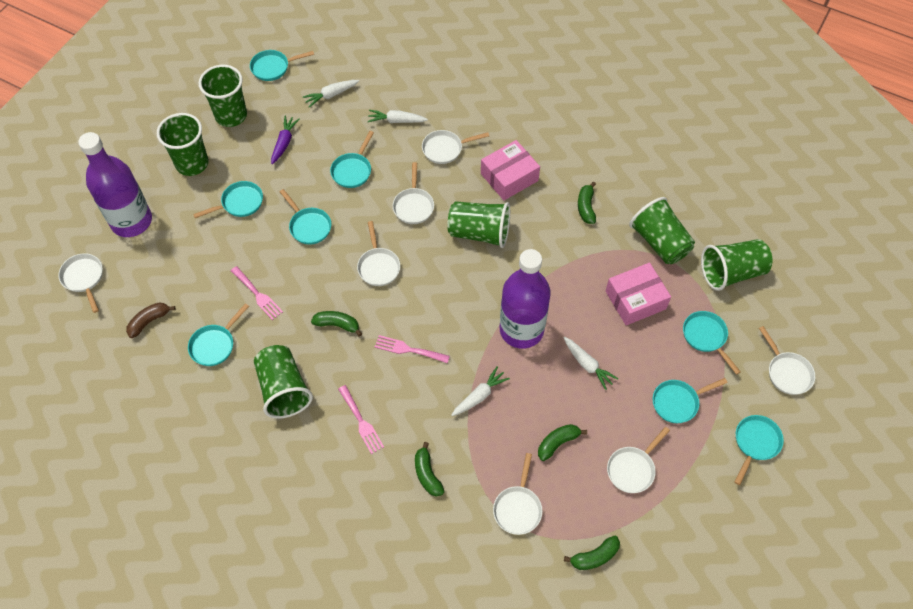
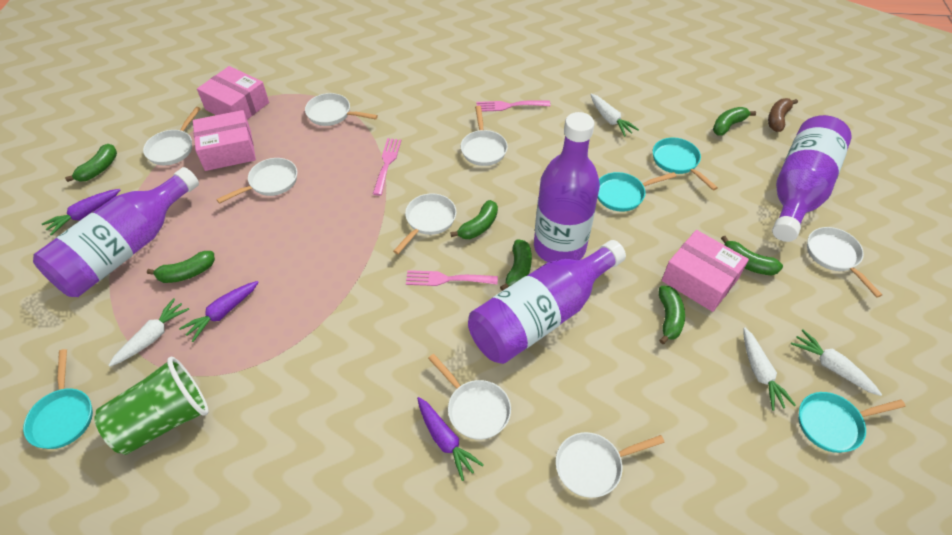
green banana: [311,311,362,337] [415,442,445,497] [538,424,587,461] [564,536,620,570] [578,181,596,224] = 5 -> [65,144,117,182] [147,251,215,283] [450,200,498,239] [500,239,532,291] [659,286,685,344] [713,107,756,136] [721,236,783,276] = 7
green cup: [157,113,209,176] [199,65,247,127] [254,345,313,419] [447,202,510,248] [629,197,695,264] [701,239,773,291] = 6 -> [94,357,209,455] = 1
pink box: [481,140,540,200] [606,263,671,326] = 2 -> [193,110,256,171] [197,66,269,120] [662,230,749,312] = 3
purple bottle: [78,132,152,237] [500,249,551,349] = 2 -> [33,167,199,297] [468,240,626,364] [534,112,600,262] [772,115,852,242] = 4
purple carrot: [271,116,300,164] = 1 -> [42,189,120,236] [179,281,259,342] [417,397,484,481] = 3
turquoise pan: [188,303,249,366] [193,181,263,218] [250,50,314,81] [280,189,331,245] [330,131,374,188] [653,378,728,423] [683,311,741,375] [735,415,784,485] = 8 -> [23,349,93,449] [598,172,676,212] [653,138,718,190] [798,392,906,453] = 4
white pan: [58,253,103,313] [357,221,400,286] [393,162,434,224] [422,130,489,164] [493,453,543,535] [607,427,670,493] [759,326,815,395] = 7 -> [143,107,201,165] [216,158,297,204] [305,93,378,126] [393,193,456,254] [428,354,511,440] [461,106,508,166] [555,432,665,498] [807,227,882,298] = 8

